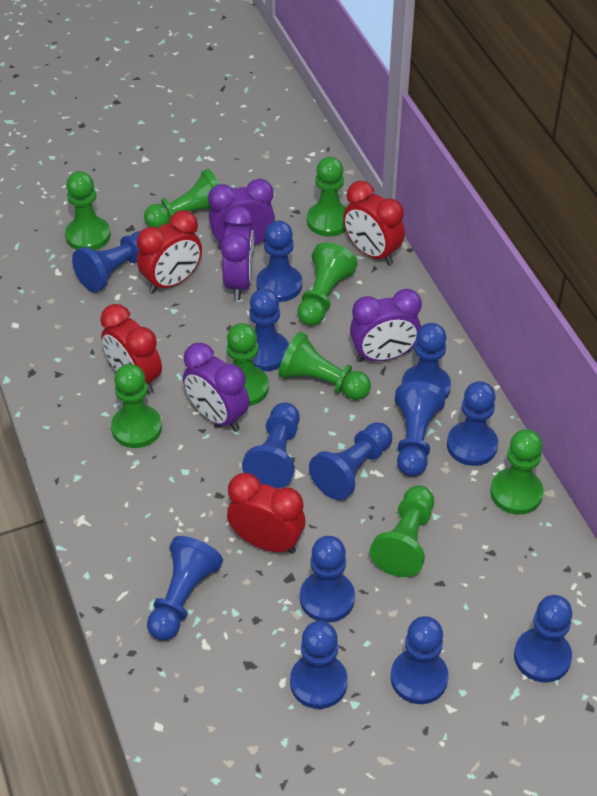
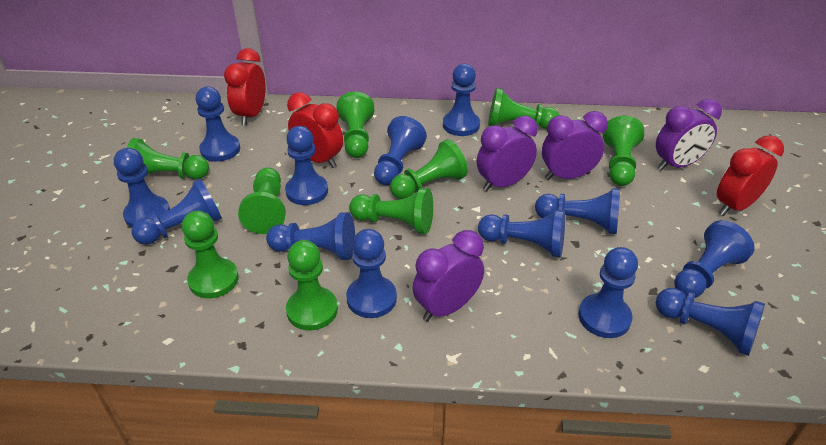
red clock: [100,304,162,394] [137,210,202,293] [227,473,305,554] [343,181,405,265] = 4 -> [224,48,266,126] [287,92,343,168] [717,135,784,216] = 3

